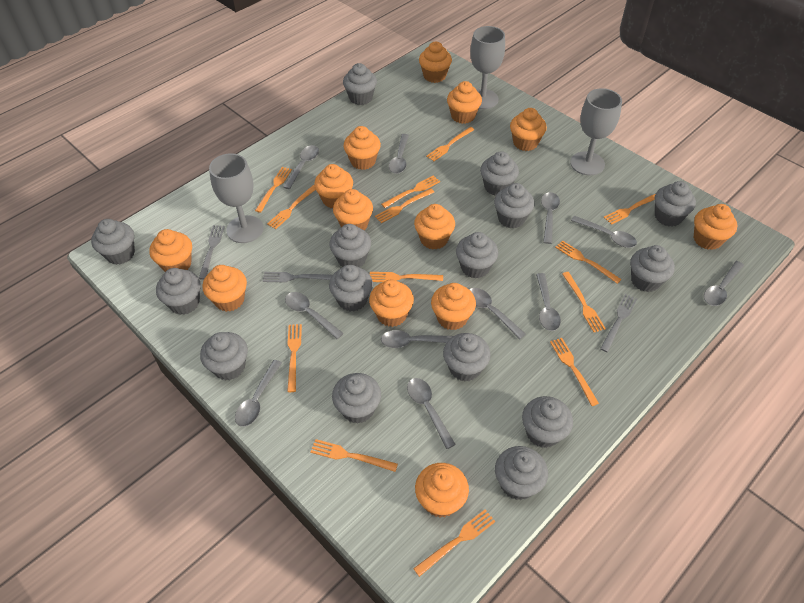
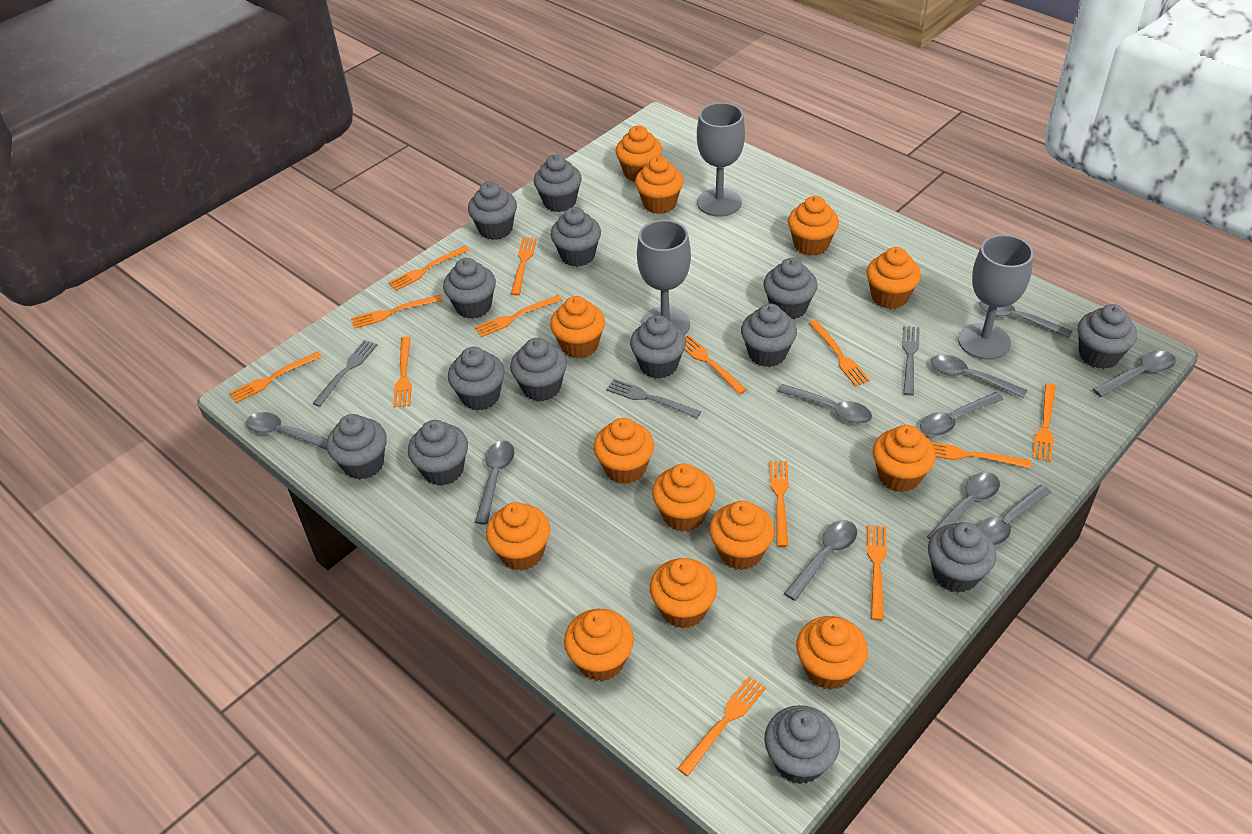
grey cupcake: [91,219,135,265] [156,268,201,315] [200,332,248,380] [329,224,371,268] [329,265,373,311] [332,373,381,424] [343,63,377,105] [443,333,491,381] [456,232,498,278] [480,151,519,196] [494,183,534,229] [495,446,548,500] [522,396,573,448] [630,245,675,292] [654,181,696,227] = 15 -> [327,414,387,479] [408,420,468,485] [443,258,496,319] [448,347,505,411] [468,182,517,240] [510,338,567,401] [534,154,582,212] [551,207,601,267] [630,315,686,379] [741,304,797,367] [763,258,817,319] [764,705,840,784] [928,522,996,593] [1078,304,1137,369] = 14
grey spoon: [235,360,282,427] [283,145,319,189] [285,292,344,339] [381,330,453,348] [389,134,409,174] [407,378,456,449] [469,288,526,339] [536,273,561,331] [541,192,560,244] [571,216,637,248] [704,261,744,306] = 11 -> [246,412,327,450] [475,441,514,525] [777,384,872,424] [784,520,857,601] [920,392,1004,436] [927,472,1000,540] [931,354,1027,398] [977,485,1052,546] [979,301,1073,338] [1093,350,1176,397] = 10

